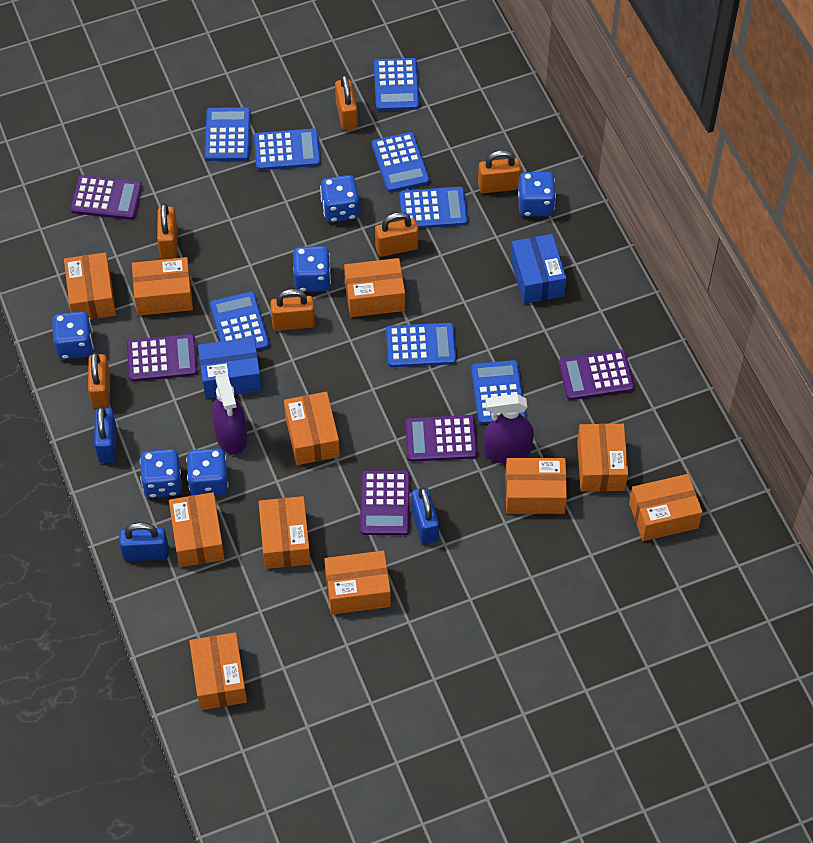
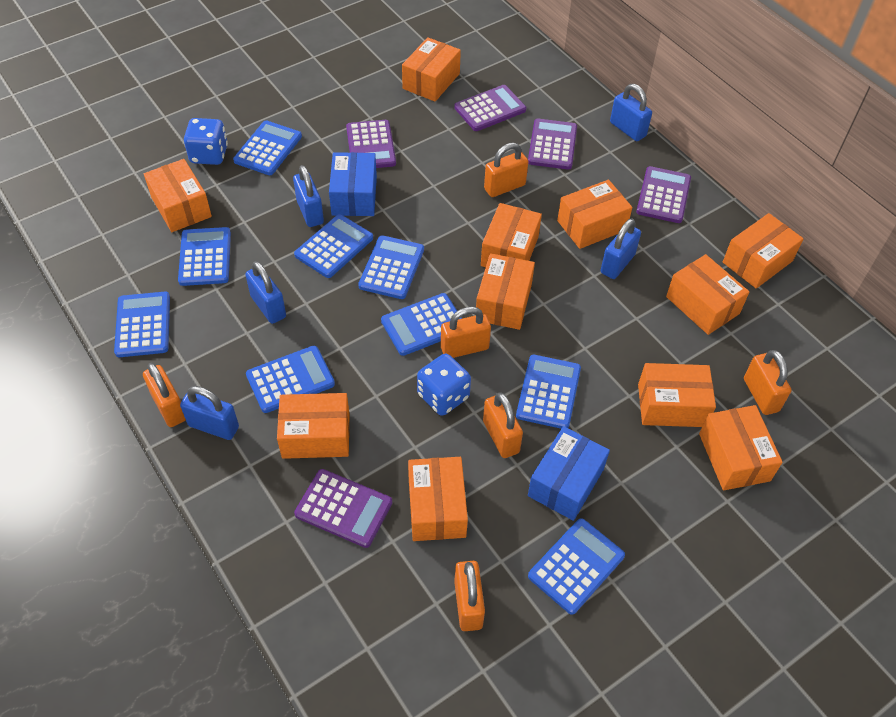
blue calculator: [205,107,250,161] [210,292,269,351] [254,128,321,170] [372,132,430,192] [374,58,420,111] [386,323,456,367] [399,187,468,229] [471,360,526,424] = 8 -> [114,292,170,357] [178,227,231,286] [233,121,302,175] [246,346,335,413] [294,214,373,278] [358,235,424,299] [381,293,462,356] [516,355,581,429] [528,518,625,615] = 9
blue dice: [52,311,94,359] [140,449,182,498] [186,448,229,496] [293,246,331,292] [320,175,359,222] [518,172,556,216] = 6 -> [184,118,228,165] [417,354,471,416] = 2
blue padlock: [94,406,117,463] [119,522,168,561] [411,487,439,544] = 3 -> [180,386,239,440] [245,261,286,324] [293,165,324,227] [601,219,641,279] [610,84,652,141] = 5
purple spray bottle: [212,373,247,455] [484,394,534,464] = 2 -> none = 0

